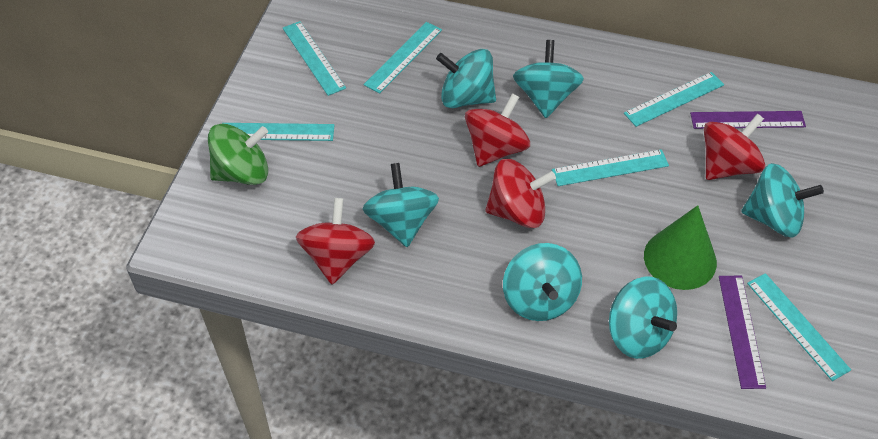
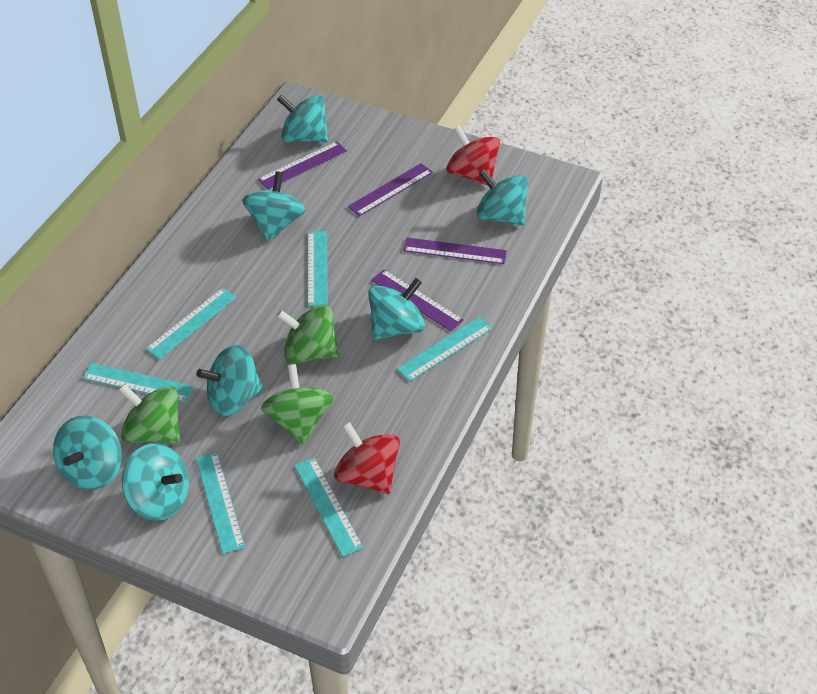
green cone: [644,205,717,290] = 1 -> none = 0
green spinning top: [208,123,268,185] = 1 -> [119,384,180,444] [261,364,334,444] [277,305,339,364] = 3
purple ruler: [690,111,806,129] [719,276,766,389] = 2 -> [258,141,347,189] [348,163,433,216] [371,270,464,331] [403,238,507,264] = 4
red spinning top: [296,198,375,284] [465,93,530,167] [485,159,556,228] [704,113,765,180] = 4 -> [334,422,400,494] [446,125,500,185] = 2
turquoise spinning top: [363,163,439,247] [436,49,496,108] [503,243,582,321] [513,40,584,118] [609,277,677,359] [741,163,824,237] = 6 -> [53,415,122,490] [122,443,189,521] [196,345,263,416] [242,171,306,241] [277,95,328,142] [368,278,425,340] [476,169,528,226] = 7

